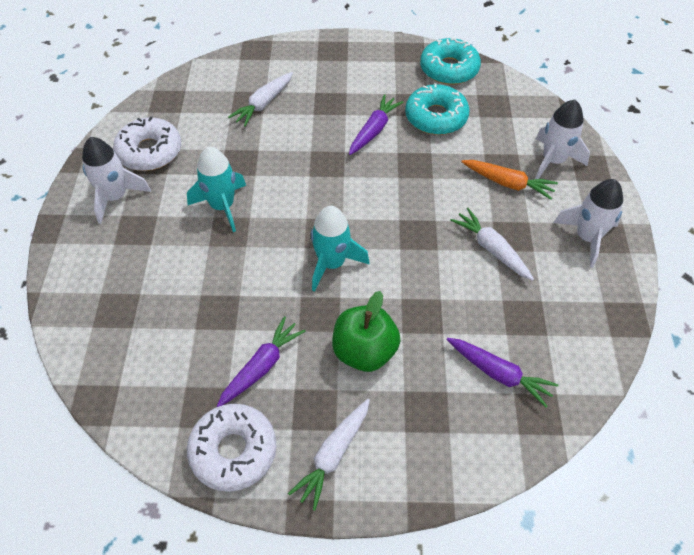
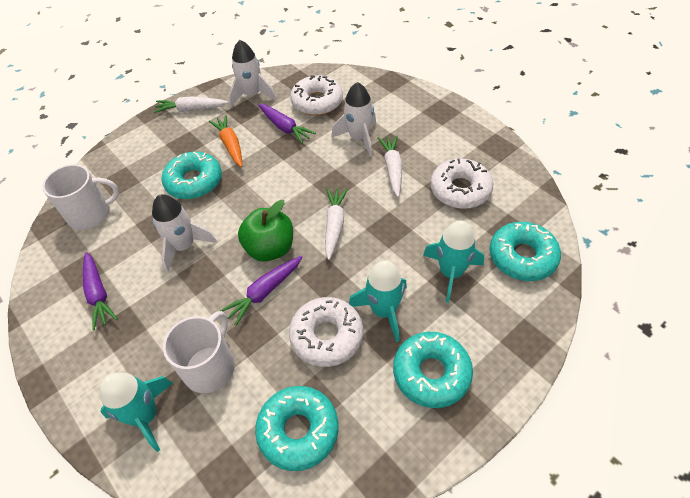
turquoise donut: [405,83,470,135] [420,38,481,85] = 2 -> [162,152,222,199] [255,386,339,471] [393,332,473,408] [490,222,561,281] = 4
turquoise rocket: [187,147,246,232] [311,206,370,292] = 2 -> [100,373,173,452] [349,261,407,342] [423,220,484,303] = 3
white donut: [113,116,181,171] [187,404,277,492] = 2 -> [289,297,363,367] [290,75,343,116] [430,158,493,209] = 3
white mug: none = 0 -> [42,164,119,230] [163,311,235,393] = 2

